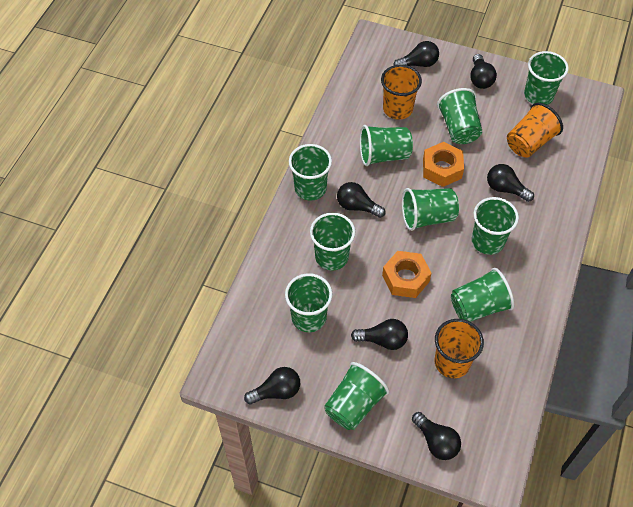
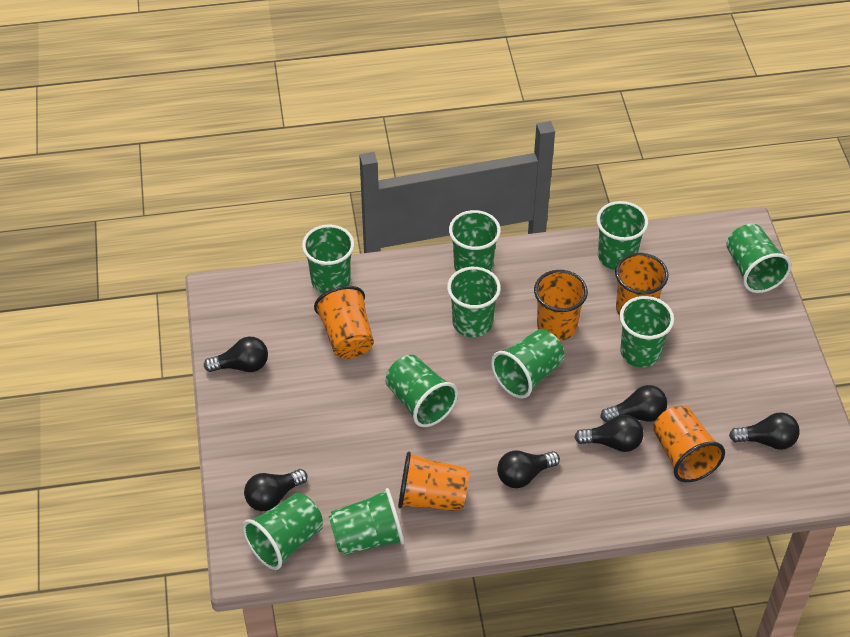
black light bulb: [244,367,300,404] [337,182,385,218] [351,319,408,350] [393,41,439,67] [412,412,461,460] [470,54,497,89] [487,164,534,202] = 7 -> [204,337,268,372] [244,469,307,511] [497,450,560,488] [574,415,643,452] [600,385,667,423] [729,412,800,450] = 6
orange cup: [381,65,422,120] [435,319,484,378] [507,103,563,158] = 3 -> [314,286,374,359] [398,452,469,512] [534,270,588,341] [615,253,669,315] [653,406,725,482] = 5
orange nut: [382,251,431,298] [423,142,464,187] = 2 -> none = 0

